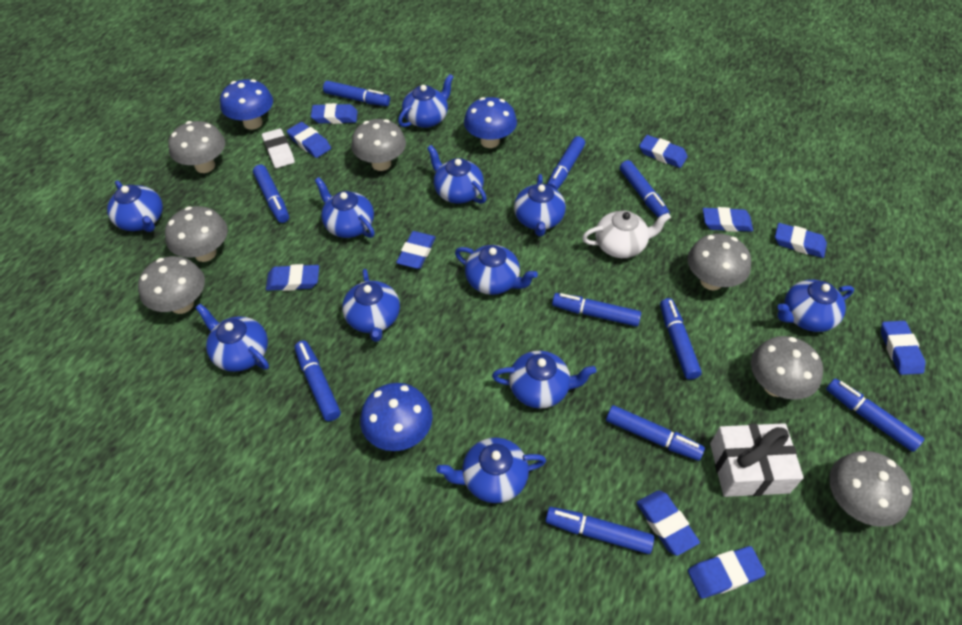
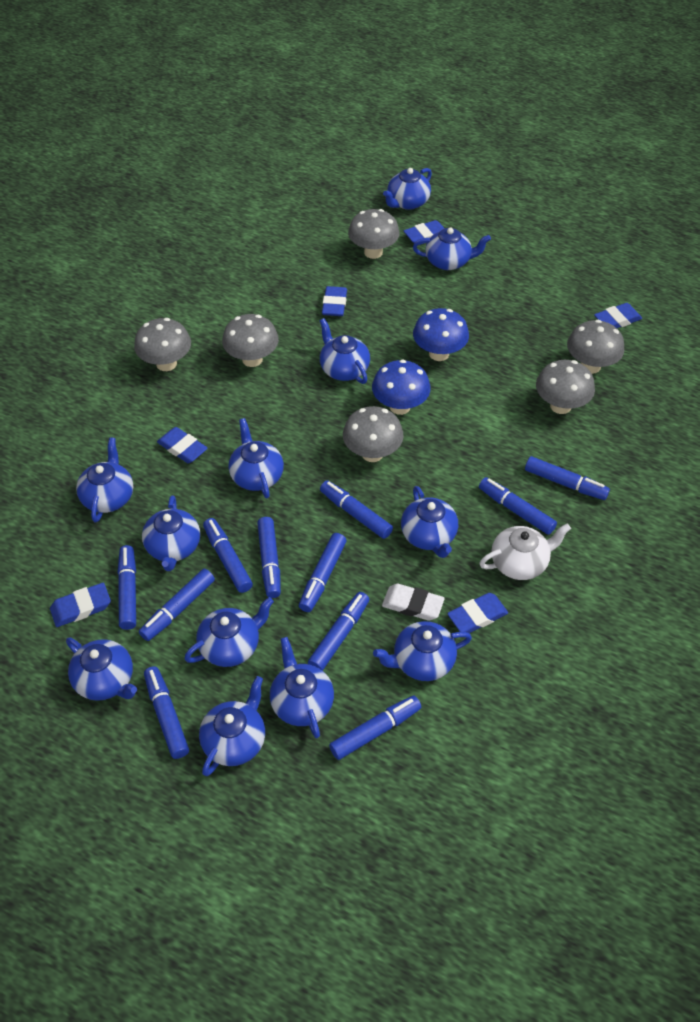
blue eraser: [266,264,319,291] [287,122,331,158] [311,103,358,124] [396,231,436,269] [636,490,700,556] [639,135,688,168] [688,546,766,599] [703,207,753,232] [775,223,827,258] [881,321,925,375] = 10 -> [50,583,111,627] [157,427,208,463] [322,286,347,316] [404,220,445,245] [447,593,508,633] [594,303,642,328] = 6
blue marker: [253,165,289,223] [295,341,341,421] [323,81,390,106] [545,507,654,554] [547,136,585,190] [552,293,641,327] [606,405,705,461] [620,160,670,218] [660,298,702,380] [826,379,924,452] = 10 -> [118,545,136,630] [139,569,215,641] [144,666,189,759] [203,518,253,593] [257,517,281,598] [299,533,347,612] [308,592,369,671] [320,480,393,539] [329,696,421,760] [479,477,557,535] [525,456,610,500] = 11
blue mushroom: [220,79,273,130] [360,383,433,451] [464,97,517,148] = 3 -> [372,360,431,415] [413,308,469,361] = 2
blue teapot: [107,180,163,232] [195,304,269,372] [315,177,375,238] [342,269,400,342] [398,74,454,128] [427,145,487,204] [436,437,546,503] [455,245,538,295] [492,351,597,409] [514,174,566,236] [777,280,854,332] = 11 -> [66,638,137,701] [76,437,133,522] [142,495,200,571] [185,597,274,667] [199,676,265,776] [228,418,284,498] [270,637,334,738] [319,318,370,384] [373,621,472,681] [383,168,432,210] [401,486,458,558] [413,227,491,270] = 12
grey mushroom: [138,256,205,314] [165,206,228,262] [168,121,225,173] [351,119,406,171] [687,234,751,290] [751,336,823,400] [829,451,913,527] = 7 -> [134,318,191,371] [222,314,279,367] [343,406,404,462] [348,209,400,259] [536,360,595,414] [567,320,624,374] = 6
white gift: [710,423,804,497] = 1 -> none = 0

